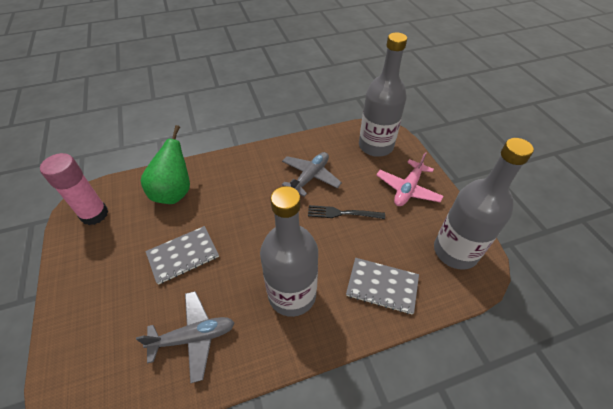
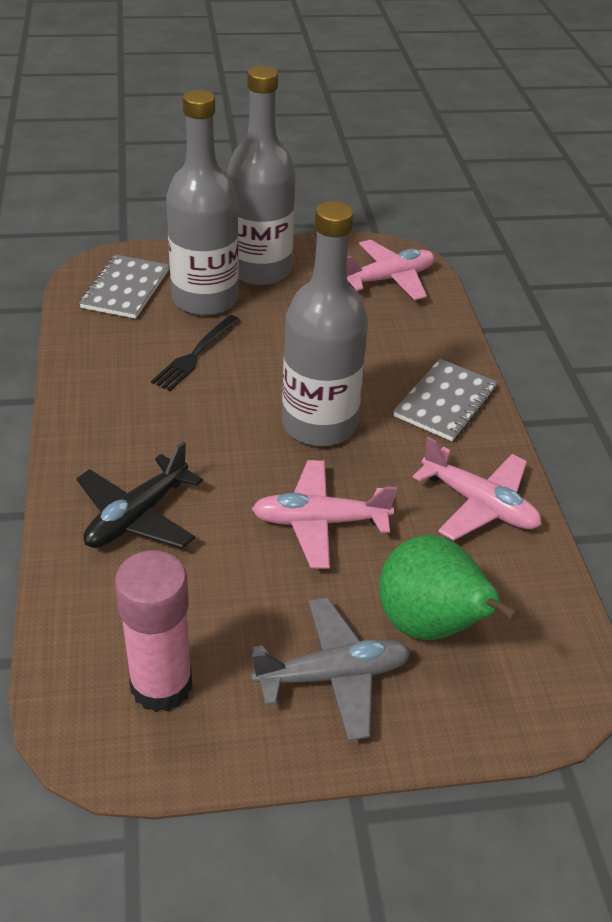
black plane: none = 0 -> [76,441,203,549] = 1
grey plane: [136,291,234,383] [282,152,342,197] = 2 -> [251,598,411,741] = 1
pink plane: [376,152,444,206] = 1 -> [252,460,397,569] [347,240,434,300] [413,437,542,541] = 3

